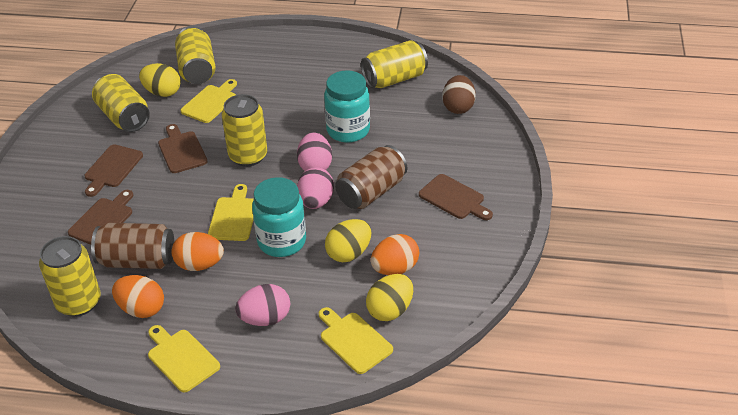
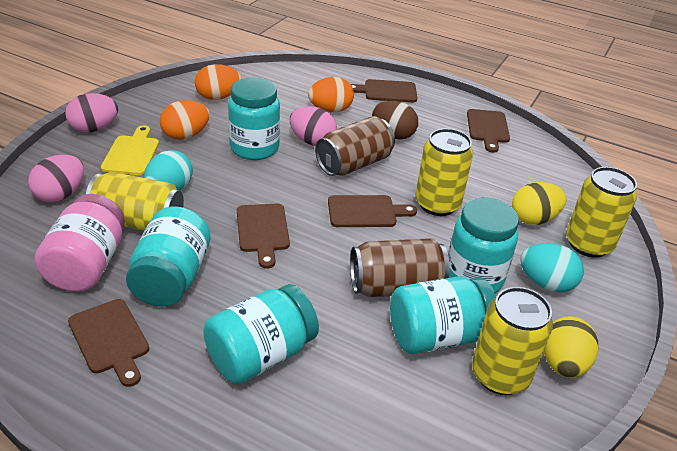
brown cutting board: [68,190,133,245] [84,144,143,197] [158,124,207,173] [419,174,493,220] = 4 -> [68,299,149,387] [237,204,290,268] [328,195,417,227] [350,79,417,102] [467,109,510,153] = 5
pink jar: none = 0 -> [34,194,125,292] = 1
turquoise egg: none = 0 -> [144,150,193,191] [520,243,584,292] = 2
turquoise jar: [252,177,306,257] [324,70,370,143] = 2 -> [126,206,210,307] [203,284,319,384] [228,77,280,160] [390,276,496,354] [448,198,519,293] = 5
yellow can: [39,236,101,317] [92,74,150,132] [175,26,216,84] [222,94,267,167] [361,40,428,88] = 5 -> [86,172,184,231] [416,128,473,216] [472,287,553,395] [566,167,637,258] = 4
yellow cutting board: [148,325,220,392] [181,79,237,123] [208,184,254,241] [319,307,393,374] = 4 -> [101,125,159,175] = 1
yellow egg: [139,63,181,97] [325,219,371,262] [366,274,413,321] = 3 -> [512,182,566,225] [544,316,598,378] = 2

